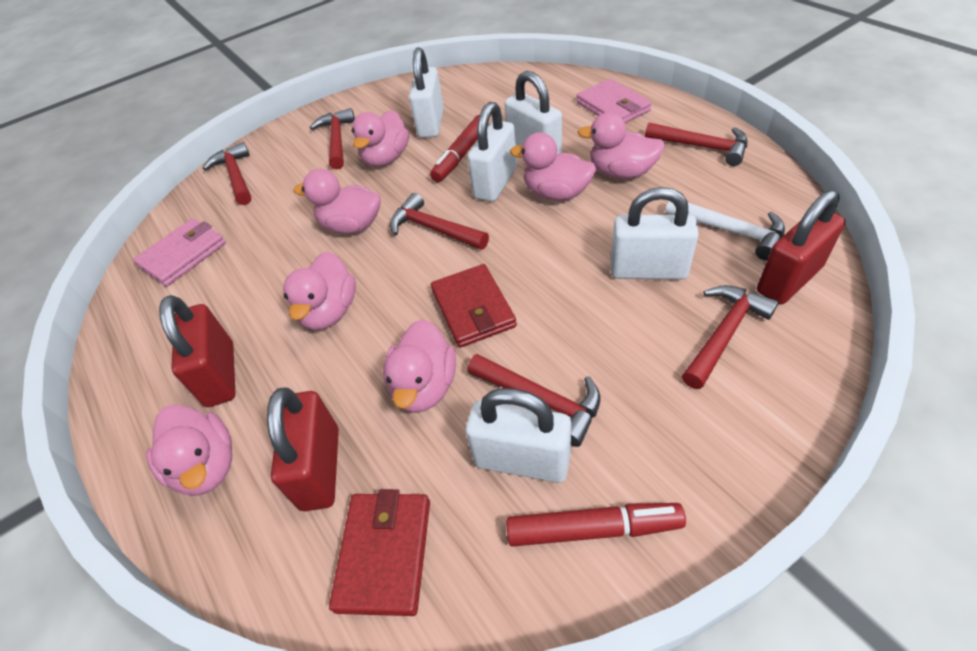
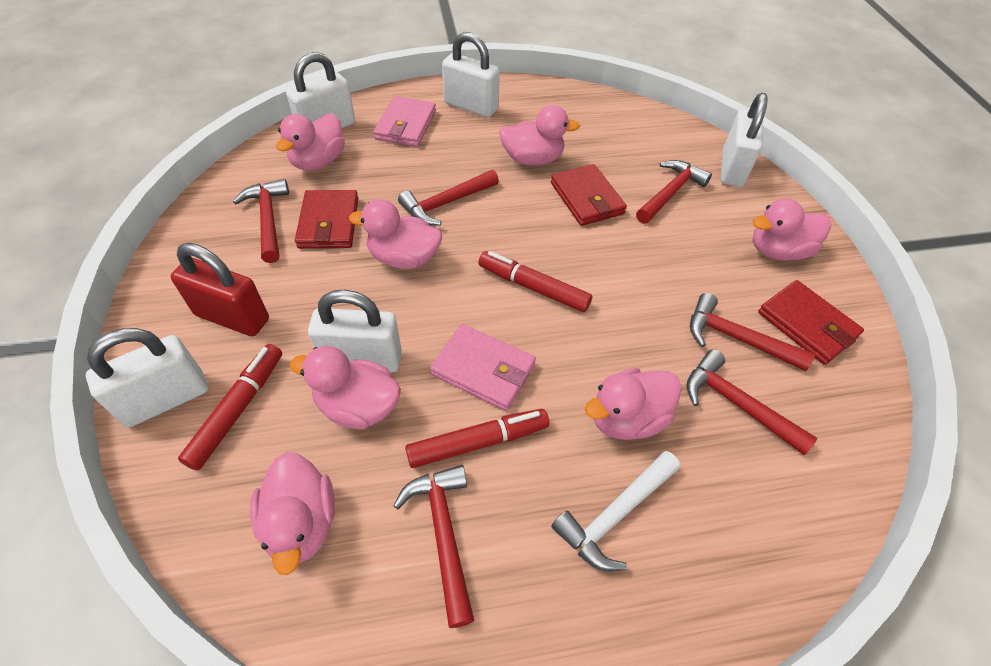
red marker: [430,115,489,182] [506,503,686,547] = 2 -> [178,344,282,470] [405,409,549,468] [478,251,592,312] = 3
red padlock: [159,295,235,407] [267,388,339,511] [757,190,846,304] = 3 -> [171,243,269,336] = 1
red wallet: [329,489,430,616] [431,264,517,348] = 2 -> [295,190,358,249] [551,164,627,226] [758,280,864,365] = 3

